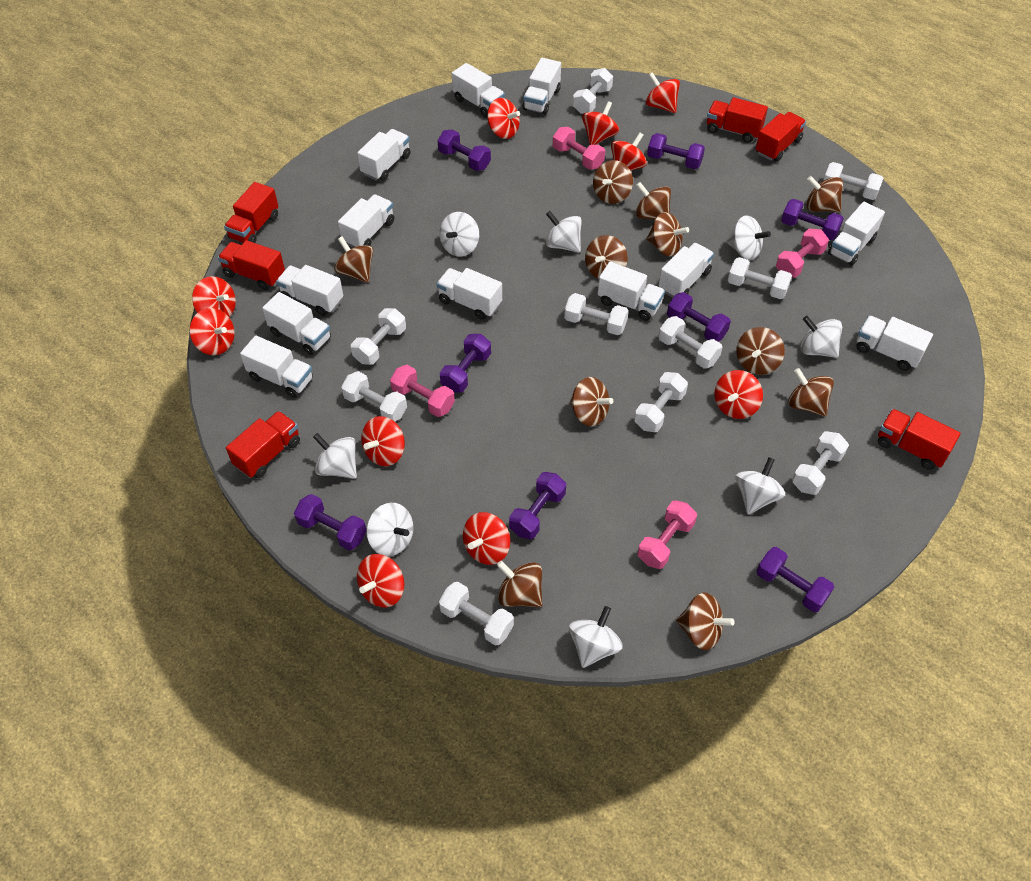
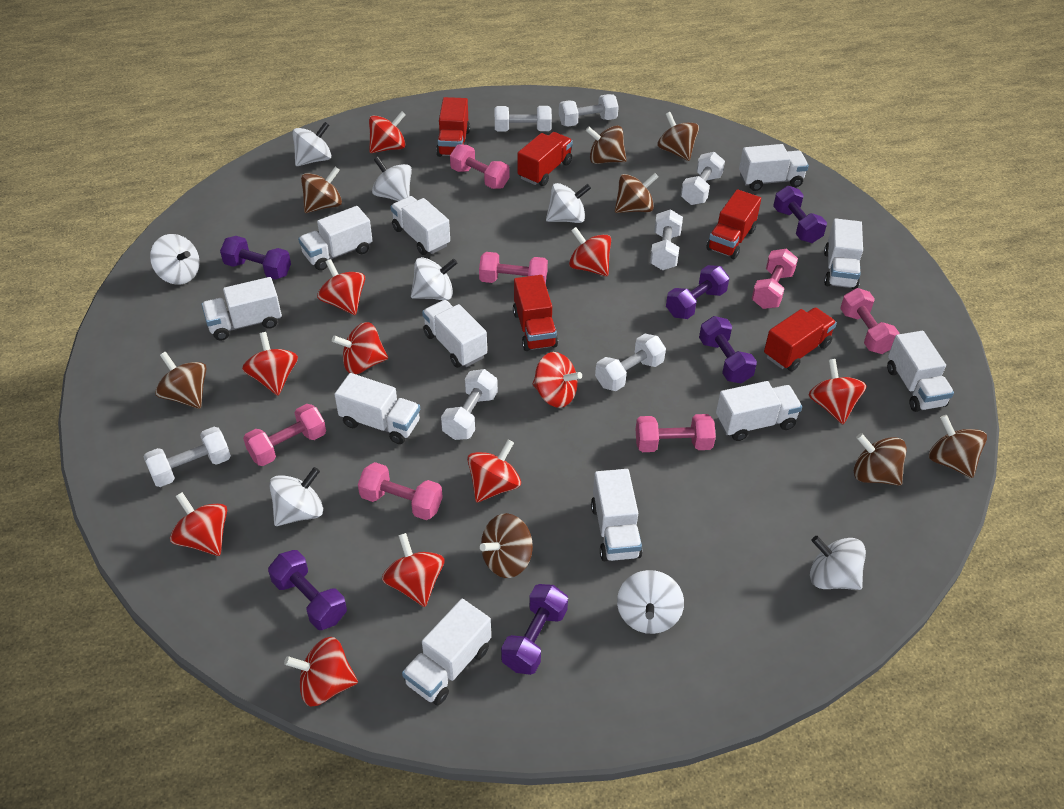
brown spinning top: [334,236,373,283] [497,561,542,607] [570,377,613,426] [585,235,628,279] [593,160,633,204] [635,182,671,220] [646,212,689,256] [676,593,734,650] [736,327,785,375] [788,368,834,416] [806,176,843,212] = 11 -> [155,352,207,409] [301,167,342,213] [480,513,533,578] [585,125,627,164] [615,173,658,213] [657,112,699,161] [854,433,907,486] [929,415,987,478] = 8
pink dumbbell: [390,365,455,417] [553,127,605,170] [638,500,697,569] [776,229,829,278] = 4 -> [243,404,326,466] [358,462,443,520] [450,144,510,189] [479,252,548,284] [635,414,716,452] [752,249,798,309] [840,288,900,354] = 7
purple dumbbell: [294,494,366,550] [437,130,491,171] [440,334,491,393] [509,472,566,539] [647,133,705,169] [667,292,731,341] [756,547,834,612] [781,199,844,240] = 8 -> [220,236,291,280] [268,550,347,630] [501,584,568,675] [666,265,730,319] [699,316,757,384] [773,186,827,243] = 6
red spinning top: [190,308,235,355] [192,276,236,317] [357,554,404,607] [361,416,405,466] [463,512,510,565] [487,98,520,139] [582,101,619,145] [611,132,647,171] [646,72,680,113] [714,370,763,419] = 10 -> [170,492,227,556] [242,332,298,396] [284,637,358,707] [317,259,365,315] [332,322,388,374] [369,111,406,153] [382,533,444,607] [467,439,521,502] [532,352,582,408] [569,227,611,276] [809,359,867,424] = 11
red truck: [218,240,285,290] [224,182,278,243] [226,411,300,478] [707,97,768,143] [756,112,806,162] [878,409,961,470] = 6 -> [436,97,470,157] [513,275,558,351] [518,132,573,186] [706,189,761,259] [764,307,837,371] = 5
white dumbbell: [341,371,407,422] [351,308,406,365] [439,582,514,646] [564,293,629,335] [573,68,613,114] [634,372,688,432] [658,316,723,369] [728,257,792,299] [792,431,849,495] [823,162,883,200] = 10 -> [143,427,231,487] [441,369,498,440] [495,106,552,132] [559,94,619,127] [595,334,666,391] [650,209,683,270] [681,152,725,205] = 7
white truck: [240,335,313,398] [262,292,331,355] [276,265,343,316] [338,194,394,248] [357,129,410,181] [436,268,502,320] [452,63,505,118] [523,58,561,115] [598,261,665,321] [658,243,714,298] [828,202,885,266] [856,316,933,371] = 12 -> [201,277,282,341] [298,206,373,271] [334,373,420,444] [390,196,450,255] [402,599,491,705] [422,300,487,368] [591,469,643,561] [716,381,802,441] [739,144,809,191] [824,218,863,290] [887,331,954,412] = 11

